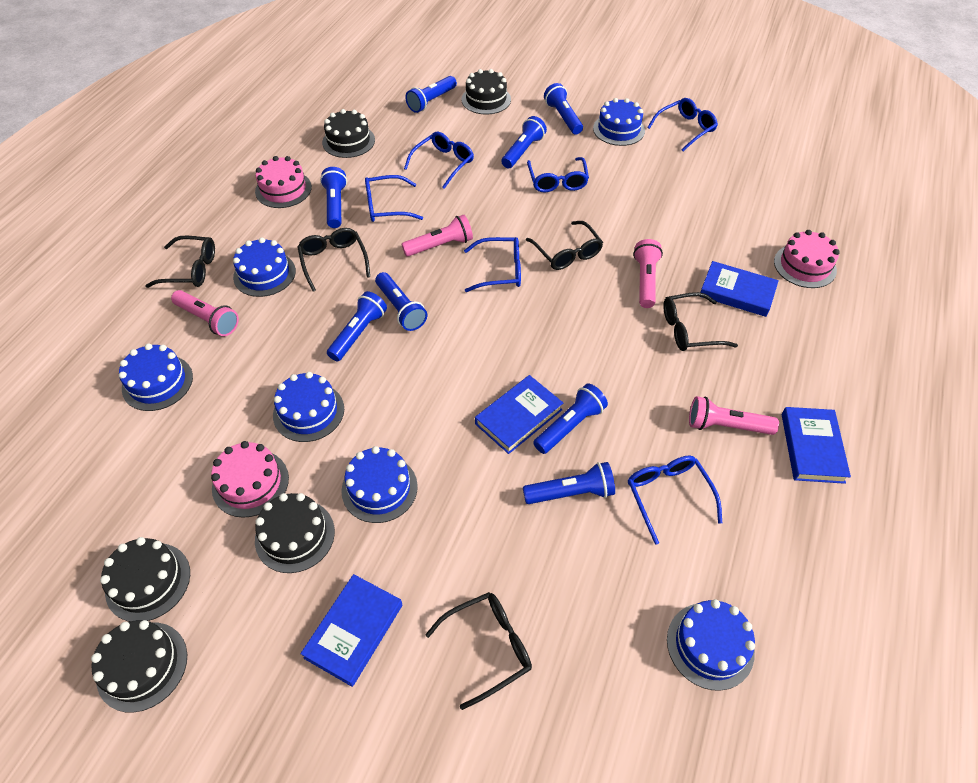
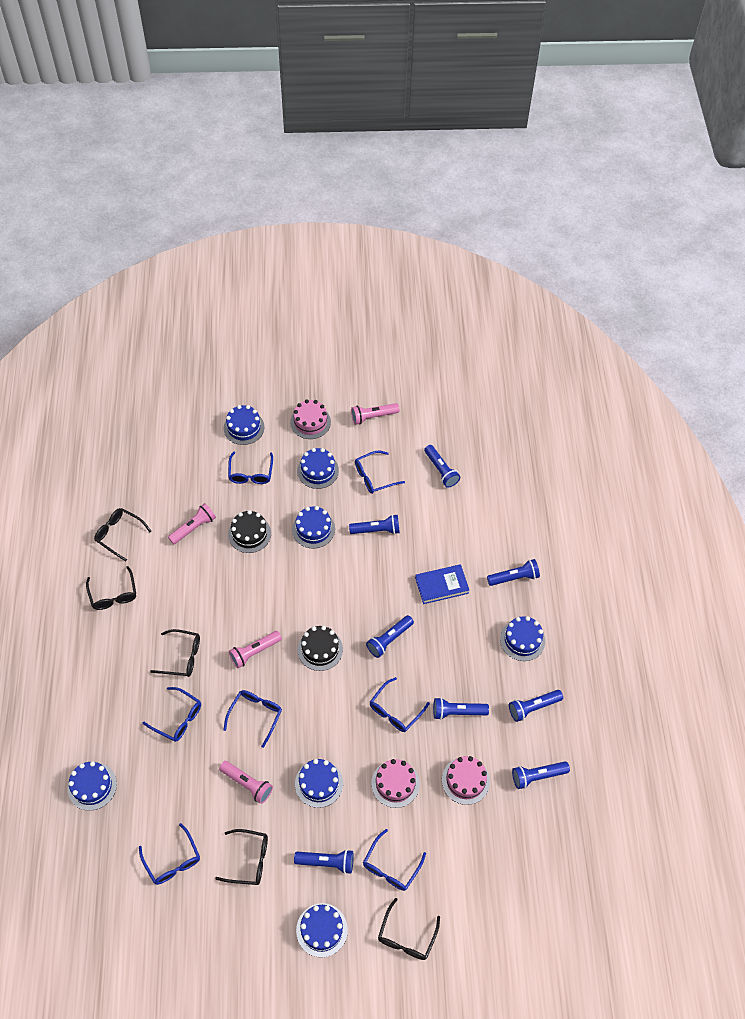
black cake: [91,620,187,713] [100,537,190,622] [255,493,335,573] [322,109,375,158] [461,69,511,115] = 5 -> [228,510,271,553] [298,626,343,671] = 2
blue book: [300,574,402,687] [475,375,563,454] [699,261,779,317] [782,407,851,484] = 4 -> [415,564,469,604] = 1
blue cake: [119,343,193,411] [233,238,296,297] [273,372,344,442] [341,446,418,523] [593,98,645,146] [667,599,755,691] = 6 -> [68,761,117,811] [224,405,264,445] [292,506,335,549] [295,759,343,808] [296,903,348,957] [297,448,339,489] [500,616,545,661] = 7
blue glasses: [365,175,423,222] [404,132,474,189] [464,237,521,292] [527,157,589,192] [628,456,722,545] [647,98,718,151] = 6 -> [139,823,200,885] [142,687,201,742] [223,690,282,748] [228,452,273,484] [355,451,405,494] [363,829,426,891] [370,677,430,732] = 7

